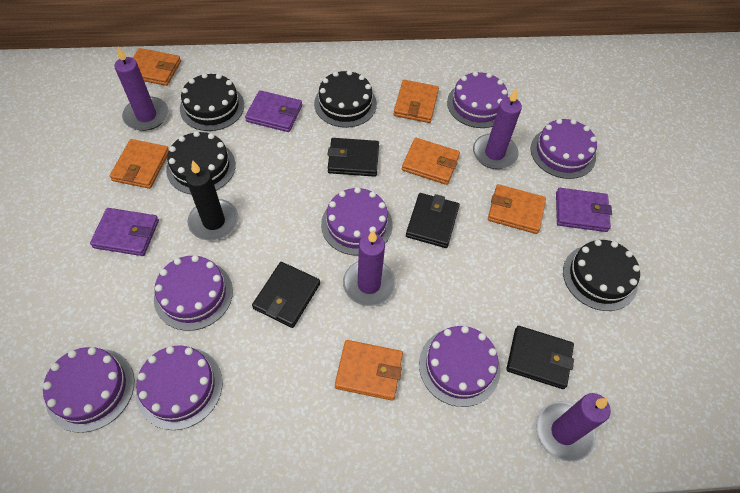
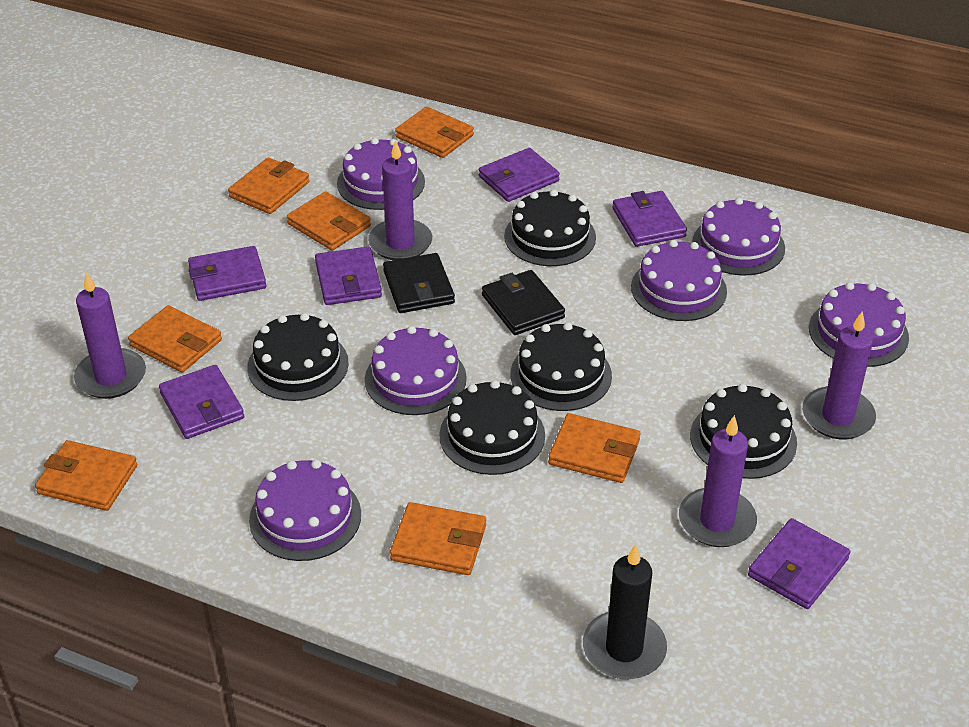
black cake: [166,131,236,194] [180,73,244,131] [314,70,377,128] [563,240,640,311] = 4 -> [247,313,349,401] [439,380,545,475] [504,189,596,266] [511,322,612,411] [690,384,797,479] = 5
black wallet: [252,262,320,328] [328,138,379,177] [406,193,460,248] [506,326,574,389] = 4 -> [383,253,455,313] [482,270,565,335] = 2
orange wallet: [110,139,169,189] [133,48,181,86] [335,340,403,401] [394,80,439,123] [402,138,460,185] [488,184,546,234] = 6 -> [35,440,137,511] [128,305,222,373] [228,157,309,214] [287,191,371,251] [390,502,486,575] [395,107,474,158] [548,413,640,483] = 7
purple cake: [43,347,134,433] [136,345,222,430] [154,255,233,331] [321,187,392,256] [419,326,500,407] [447,71,508,128] [531,119,597,179] = 7 -> [249,460,361,561] [337,138,425,210] [365,326,467,415] [631,240,727,321] [692,198,785,275] [809,282,909,367] = 6
purple wallet: [90,208,159,256] [245,90,302,132] [556,188,612,232] = 3 -> [159,365,244,439] [188,246,266,301] [315,247,382,305] [479,148,560,202] [612,191,687,247] [748,518,850,609] = 6

